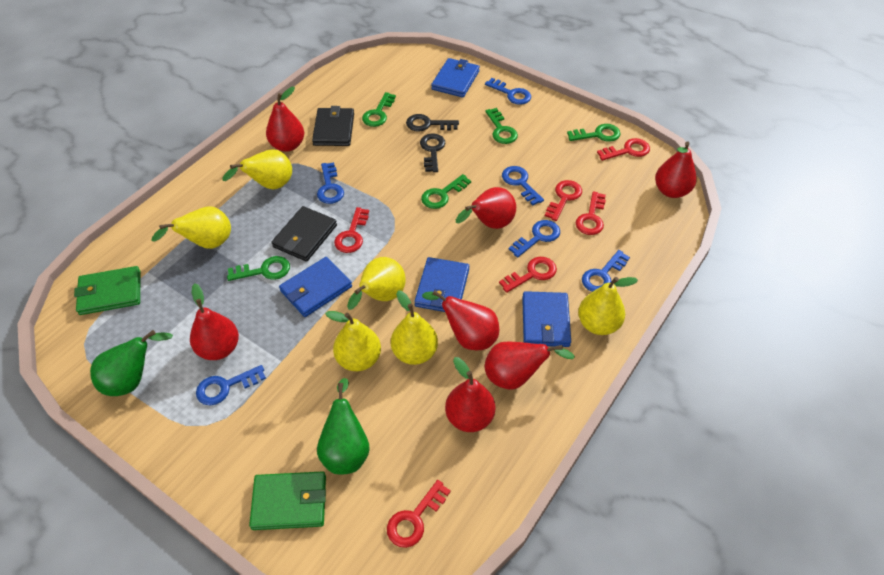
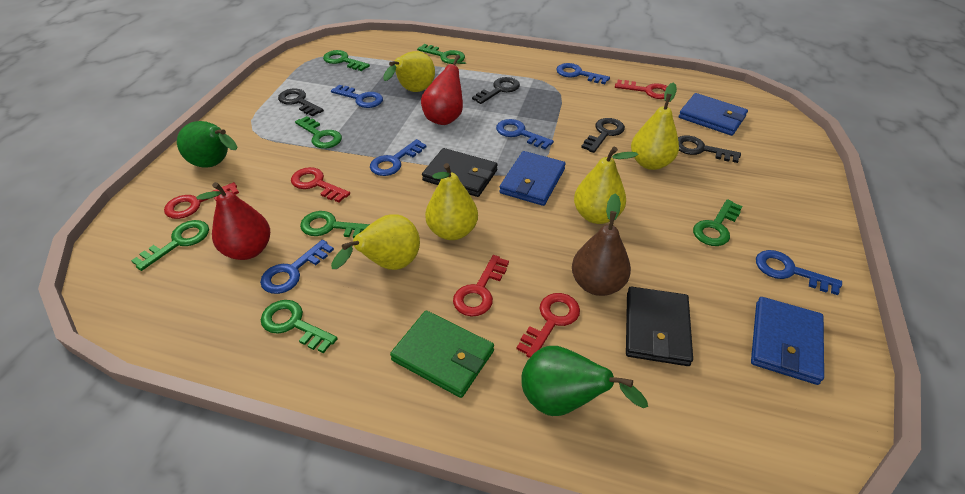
black key: [406,114,459,131] [420,134,445,172] = 2 -> [278,89,324,117] [472,77,520,104] [581,118,625,153] [678,136,741,163] = 4
blue wallet: [279,257,352,317] [414,257,469,312] [431,58,480,98] [522,291,571,347] = 4 -> [499,151,566,206] [679,93,748,136] [751,297,824,385] = 3
brown pear: none = 0 -> [572,193,631,296] = 1
green key: [227,256,290,281] [362,92,396,127] [421,174,471,209] [485,108,518,144] [567,124,621,142] = 5 -> [131,220,209,271] [261,300,338,353] [295,116,342,149] [300,211,370,238] [323,50,370,71] [417,44,465,64] [693,199,743,246] = 7
green wallet: [74,266,141,315] [249,471,326,530] = 2 -> [390,311,494,398] = 1
red key: [334,207,369,253] [387,480,451,548] [499,257,557,293] [545,180,582,221] [576,191,606,235] [597,138,650,161] = 6 -> [164,182,239,219] [291,167,350,203] [453,255,509,317] [516,293,580,358] [615,80,668,99] = 5
red pear: [190,284,239,360] [266,87,304,152] [422,290,499,350] [445,357,495,432] [456,187,516,229] [485,341,575,389] [655,141,697,198] = 7 -> [196,182,270,260] [421,55,467,125] = 2
yellow pear: [151,207,231,249] [222,149,292,189] [325,311,381,371] [347,257,406,310] [391,290,438,365] [578,277,638,335] = 6 -> [331,214,420,270] [383,51,435,92] [425,163,478,240] [574,147,638,224] [631,82,679,170] = 5

